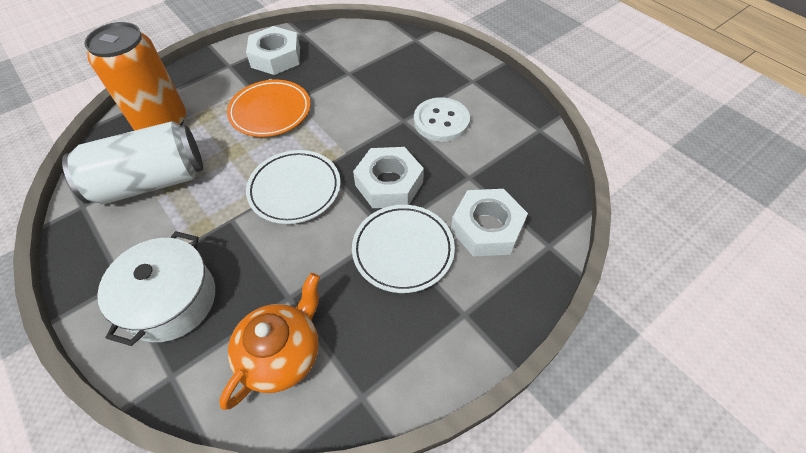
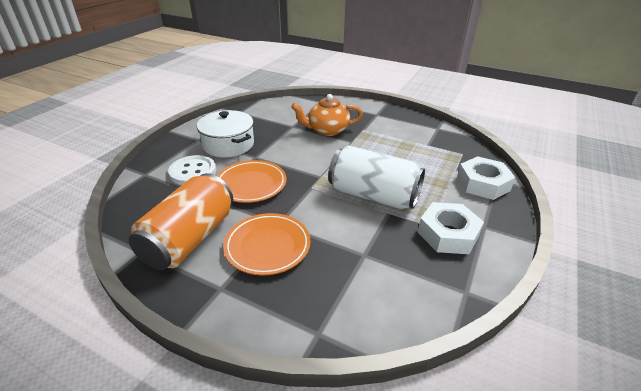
orange plate: [227,80,310,137] = 1 -> [217,160,287,203] [223,213,311,276] = 2
white nut: [246,26,300,75] [353,147,424,208] [451,189,528,256] = 3 -> [418,202,484,254] [457,156,516,200] = 2
white plate: [246,150,340,224] [352,205,455,293] = 2 -> none = 0

